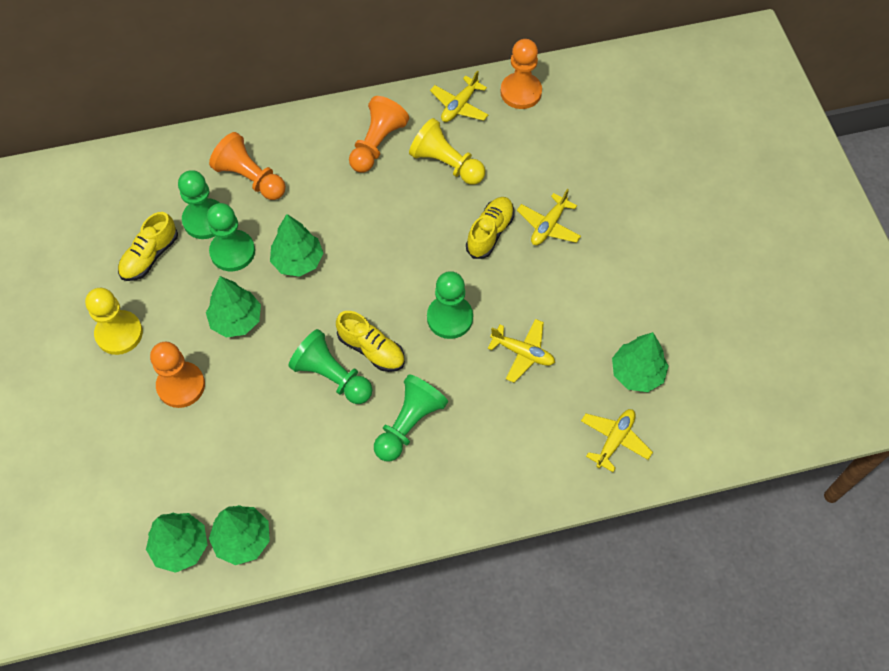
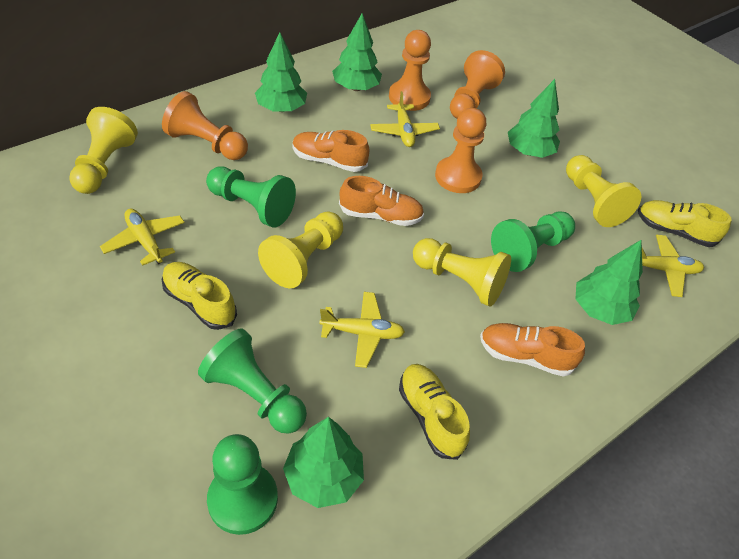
green pawn: [178,170,220,239] [207,203,255,271] [288,329,372,404] [374,374,448,461] [427,271,473,339] = 5 -> [198,329,307,434] [206,166,296,227] [207,434,278,535] [491,212,575,272] = 4
orange shoe: none = 0 -> [293,130,369,172] [339,176,424,226] [480,323,585,377] = 3
yellow pawn: [85,288,143,355] [409,118,485,185] = 2 -> [69,107,138,194] [258,211,343,288] [413,238,511,307] [566,155,641,227] = 4

